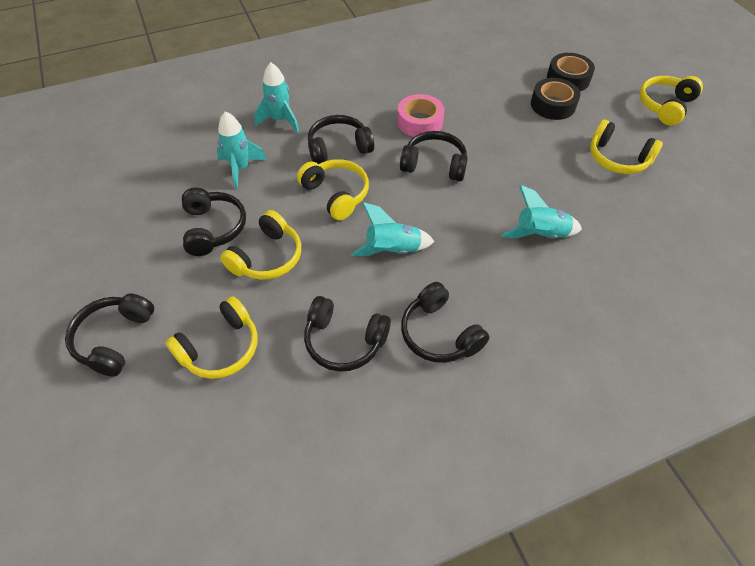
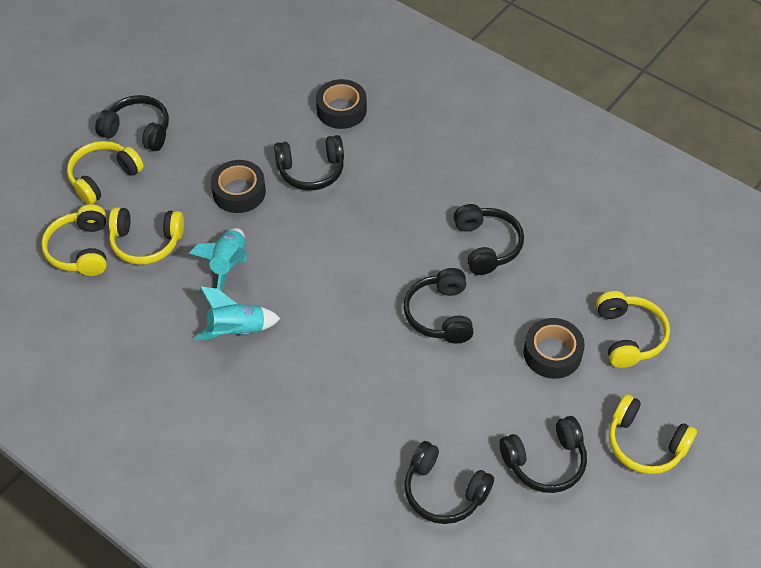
black tape: [531,78,580,120] [547,53,595,91] = 2 -> [211,160,266,213] [316,79,367,129] [523,318,585,379] = 3
pink tape: [397,94,444,137] = 1 -> none = 0
turquoise rocket: [217,111,267,189] [254,62,299,133] [351,202,434,256] [501,185,582,239] = 4 -> [189,228,248,291] [193,286,281,341] = 2

